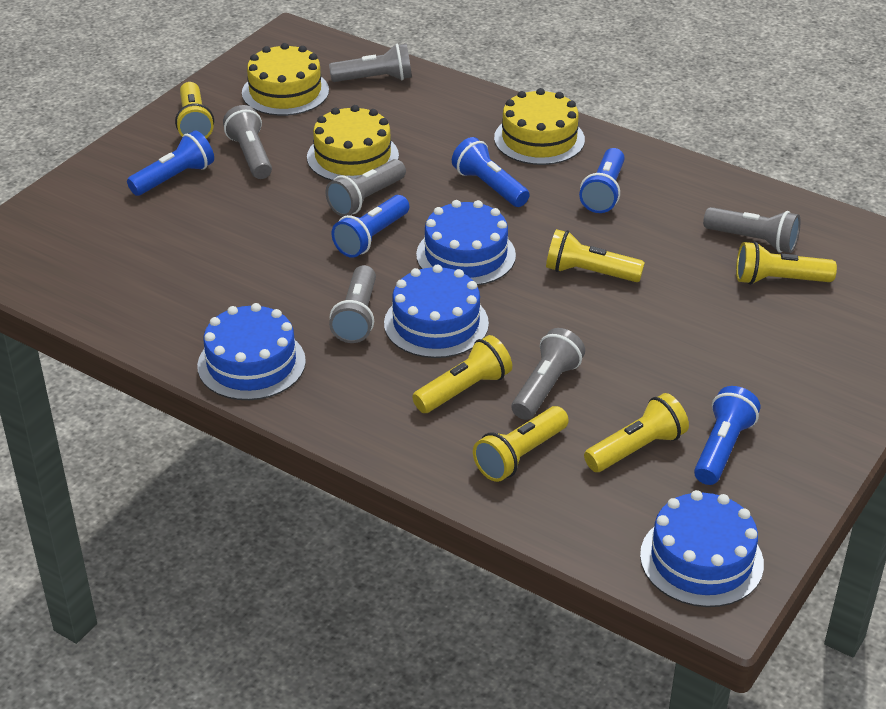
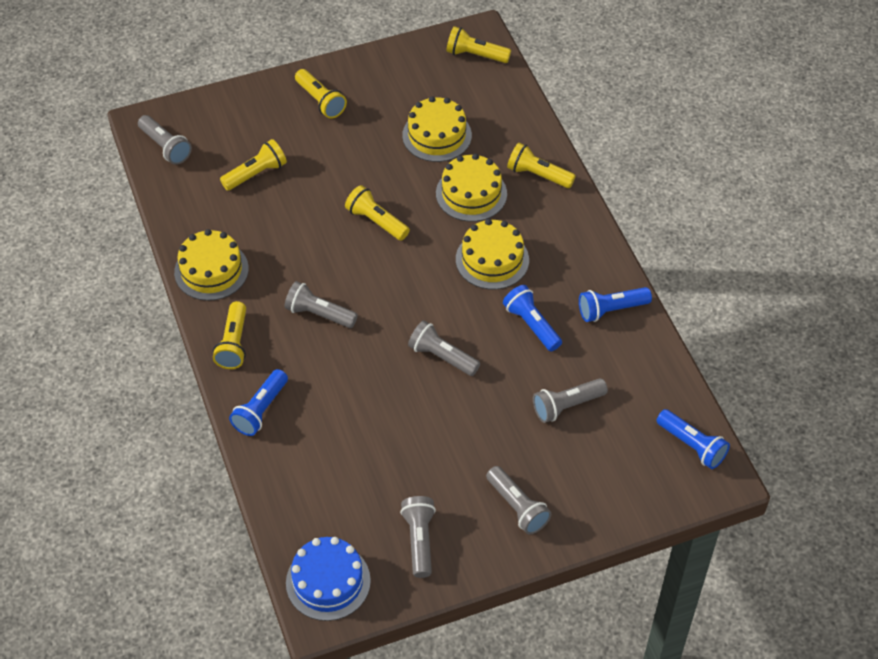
blue cake: [197,303,306,400] [384,264,489,358] [416,200,516,286] [640,490,764,607] = 4 -> [286,537,371,621] = 1
blue flashlight: [127,130,214,196] [331,195,409,258] [452,137,530,207] [579,148,625,213] [694,386,761,485] = 5 -> [229,369,288,436] [503,285,562,351] [579,287,652,322] [656,409,730,469] = 4
yellow cake: [242,43,329,116] [307,105,399,181] [494,88,585,165] = 3 -> [174,229,249,301] [402,96,472,162] [436,154,507,222] [456,219,529,289] = 4

